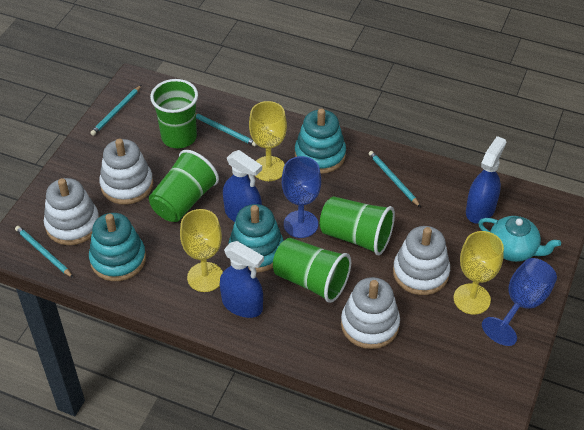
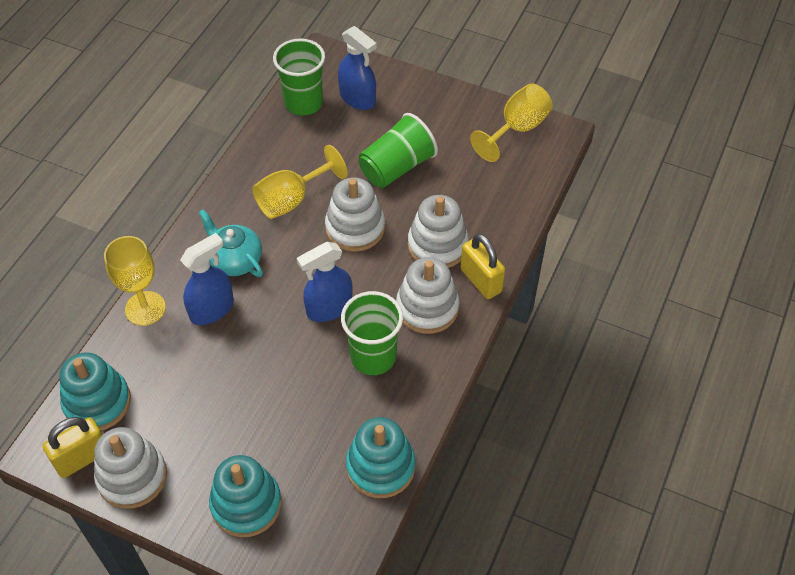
blue goblet: [282,156,321,238] [482,258,557,346] = 2 -> none = 0
green cup: [149,150,219,222] [150,79,198,148] [273,238,351,303] [320,196,395,255] = 4 -> [273,38,325,116] [341,291,403,375] [359,113,438,188] = 3
turquoise pencil: [15,226,73,278] [90,85,142,136] [196,113,257,146] [368,151,421,207] = 4 -> none = 0
yellow padlock: none = 0 -> [43,417,103,478] [460,233,505,299] = 2

